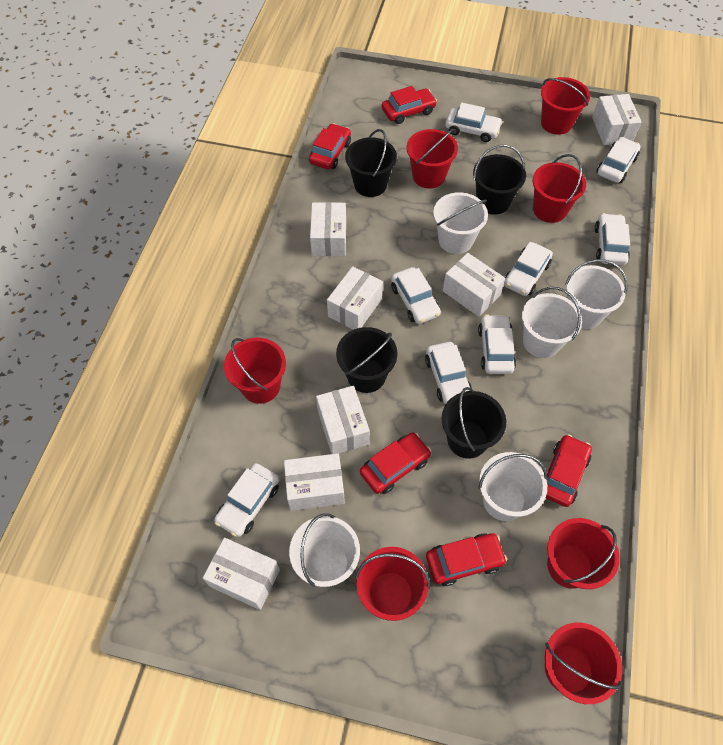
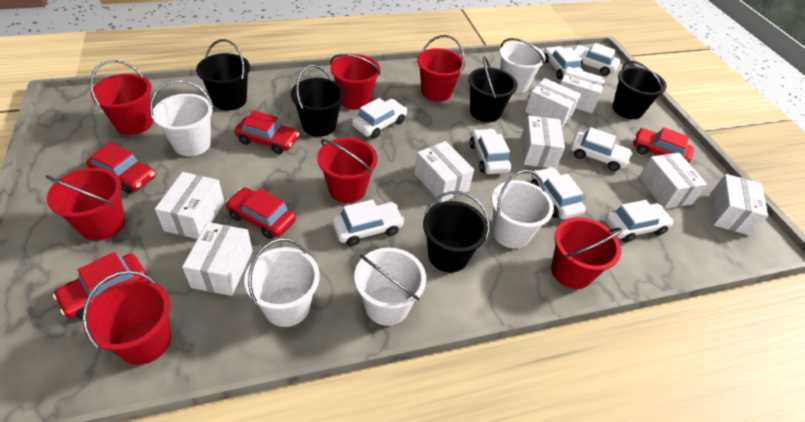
black bucket: [336,327,397,393] [345,129,397,197] [441,387,506,459] [473,145,526,215] = 4 -> [196,39,250,110] [291,65,344,137] [423,191,490,273] [468,56,518,122] [613,61,667,119] = 5
white box: [203,538,280,610] [284,453,345,511] [310,202,346,256] [316,386,370,454] [327,266,383,330] [443,253,505,317] [592,94,642,145] = 7 -> [155,172,224,239] [182,222,253,296] [414,141,474,203] [521,115,565,169] [525,78,581,127] [560,67,606,113] [639,153,707,209] [710,174,768,236] = 8

